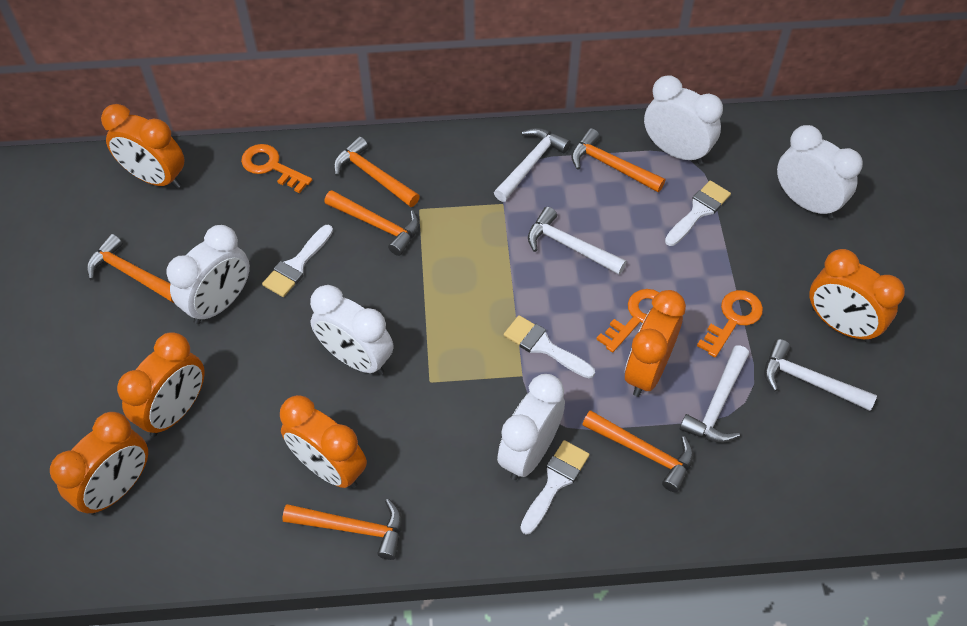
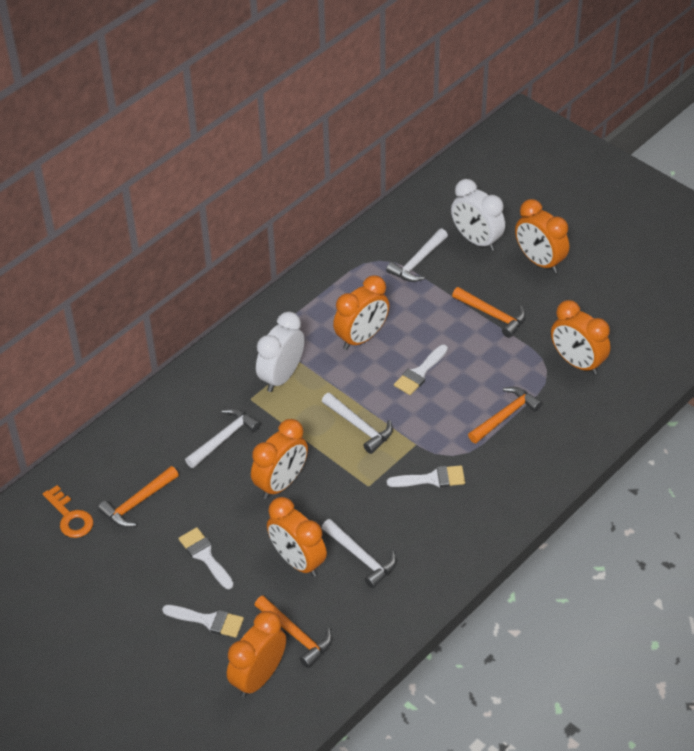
orange hammer: [87,234,174,303] [282,499,402,560] [324,190,419,256] [334,136,420,207] [571,128,665,192] [582,410,693,492] = 6 -> [98,466,179,527] [255,596,332,668] [452,287,526,338] [468,387,542,443] = 4
orange key: [241,144,312,193] [596,289,660,353] [697,290,763,357] = 3 -> [43,485,93,538] = 1
white clock: [166,225,250,324] [310,285,393,375] [497,374,565,480] [644,75,723,164] [777,125,863,219] = 5 -> [256,312,305,392] [451,179,505,251] = 2

